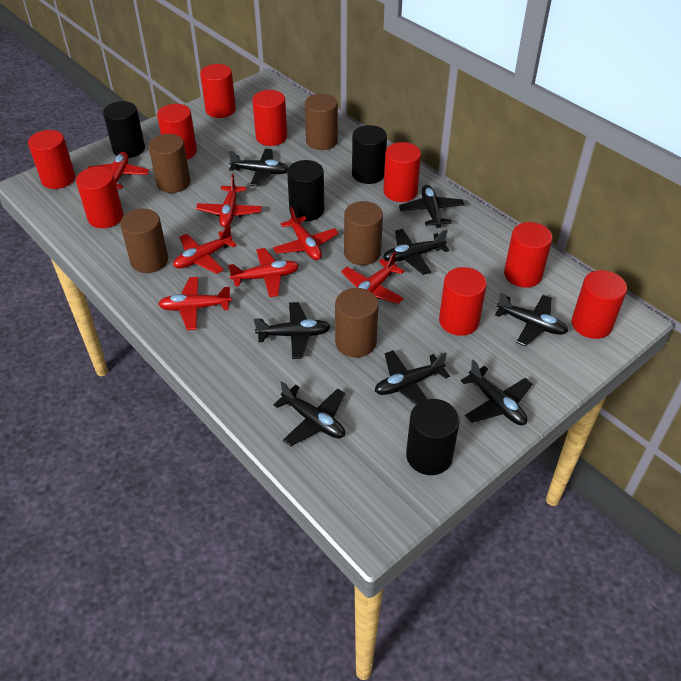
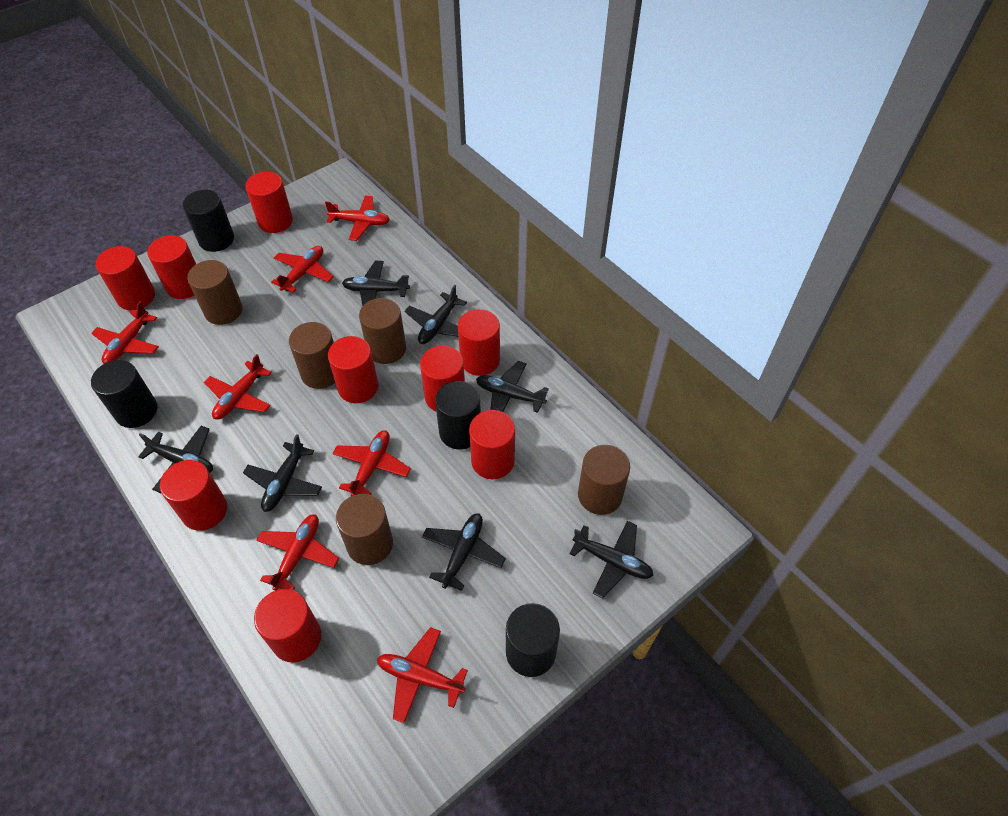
black plane: [228,149,288,187] [254,302,331,359] [273,382,345,446] [375,350,450,405] [383,229,449,275] [399,185,465,228] [460,360,532,425] [495,293,568,346] = 8 -> [138,425,213,493] [243,434,322,512] [342,260,410,306] [405,285,467,344] [422,514,506,591] [476,361,549,413] [569,521,654,598] = 7

